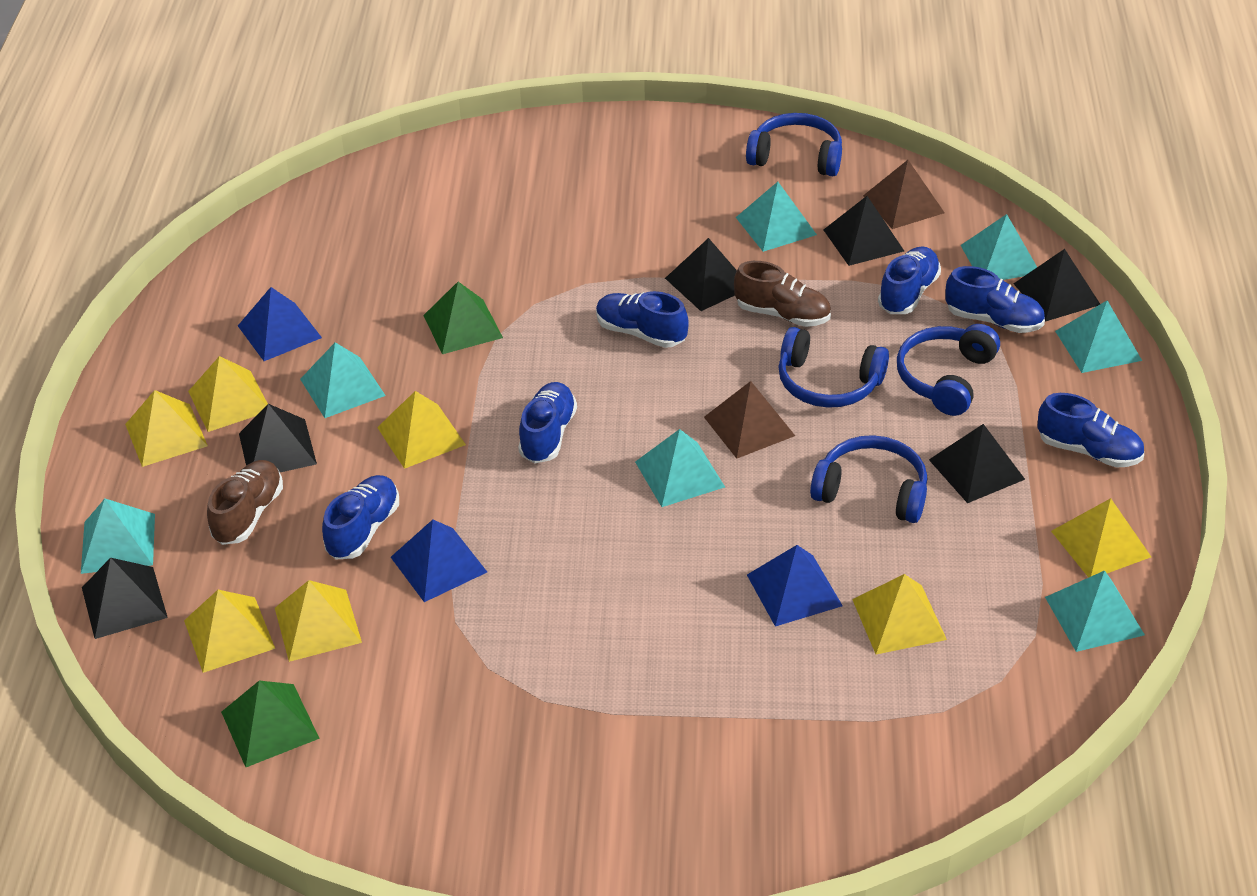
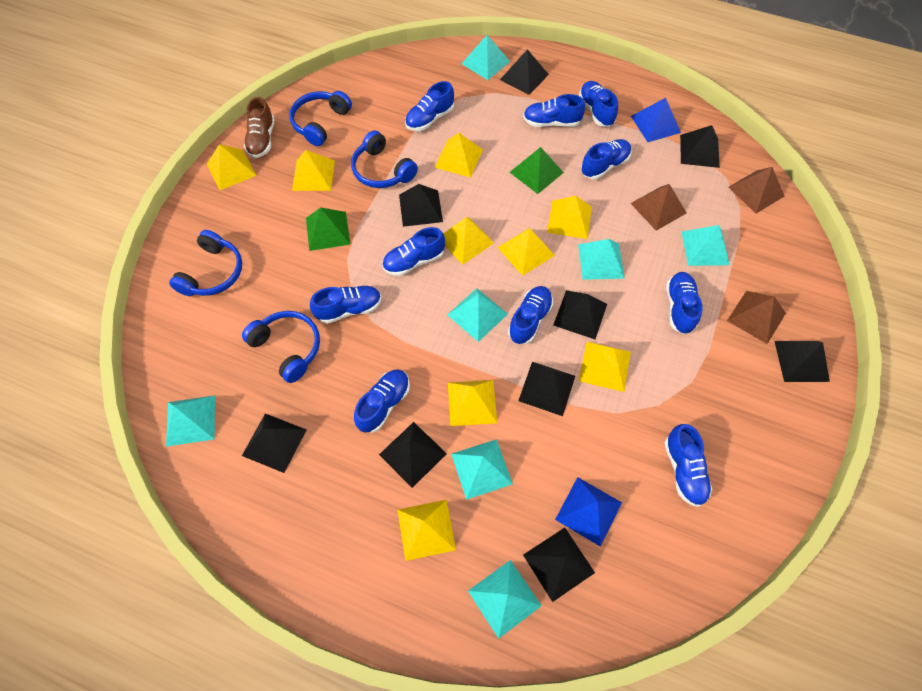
black pyramid: [82,558,168,639] [239,404,317,472] [665,238,737,311] [824,196,904,266] [929,424,1025,503] [1013,249,1100,322] = 6 -> [242,413,306,473] [379,422,447,488] [399,184,443,227] [500,49,549,95] [518,362,575,416] [523,528,595,602] [553,290,607,339] [680,125,720,168] [774,341,830,382] = 9
blue pyramid: [238,287,322,361] [391,520,487,602] [747,545,843,627] = 3 -> [555,477,622,547] [631,98,681,142] = 2
blue shoe: [322,475,399,560] [518,382,577,463] [596,291,689,348] [878,247,941,314] [945,266,1045,333] [1037,393,1144,468] = 6 -> [310,286,381,324] [354,369,410,433] [382,227,445,276] [405,81,454,131] [508,286,553,344] [523,94,585,127] [579,81,618,127] [581,139,631,179] [664,424,712,507] [666,272,703,334] = 10
brown pyramid: [704,381,795,459] [863,160,945,229] = 2 -> [631,184,687,231] [727,291,786,344] [728,167,784,213] = 3
brown shoe: [207,460,283,545] [734,261,831,327] = 2 -> [244,97,275,158] = 1
yellow pyramid: [125,390,208,467] [184,590,275,673] [188,356,268,432] [275,580,362,662] [377,391,466,469] [852,574,947,655] [1051,498,1151,578] = 7 -> [207,144,257,190] [292,150,335,191] [397,500,456,561] [434,133,483,178] [443,217,494,265] [448,380,497,426] [497,228,555,276] [547,196,592,239] [579,342,631,392] = 9

